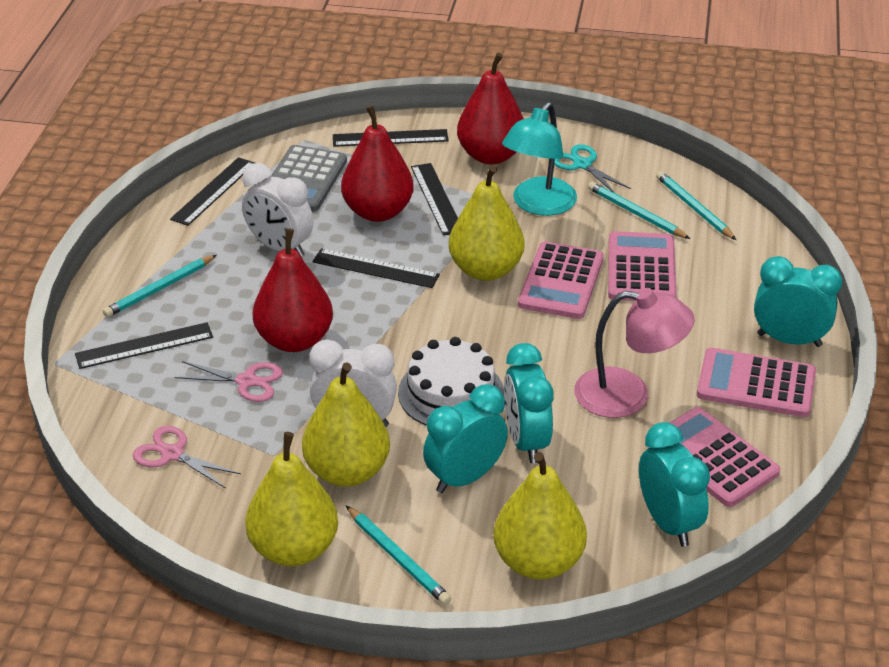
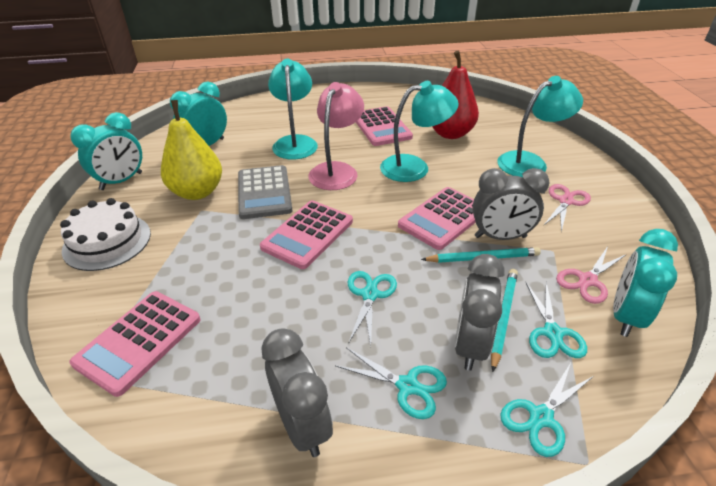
black ruler: [75,322,213,369] [170,157,255,226] [313,248,440,288] [333,129,449,147] [411,163,458,236] = 5 -> none = 0
grey clock: none = 0 -> [262,328,333,457] [455,254,505,371] [472,168,550,240] = 3
red pear: [253,228,333,352] [341,105,414,222] [457,53,524,164] = 3 -> [432,50,479,139] = 1
turquoise clock: [423,384,508,493] [504,343,554,463] [639,422,710,547] [754,256,842,347] = 4 -> [70,112,142,190] [170,82,227,146] [613,229,678,337] = 3
turquoise lamp: [502,102,577,216] = 1 -> [268,59,318,160] [380,81,459,182] [497,76,583,177] = 3
turquoise pencil: [103,255,217,317] [346,506,451,605] [588,182,690,239] [656,171,736,240] = 4 -> [421,247,541,263] [491,269,518,372] = 2
turquoise scissors: [554,144,631,193] = 1 -> [336,347,447,419] [348,271,397,345] [500,363,594,457] [525,282,587,358] = 4
white clock: [242,163,313,257] [309,339,397,427] = 2 -> none = 0
yellow pear: [245,432,338,566] [302,362,390,487] [449,166,524,281] [493,452,587,580] = 4 -> [161,100,222,200] = 1

